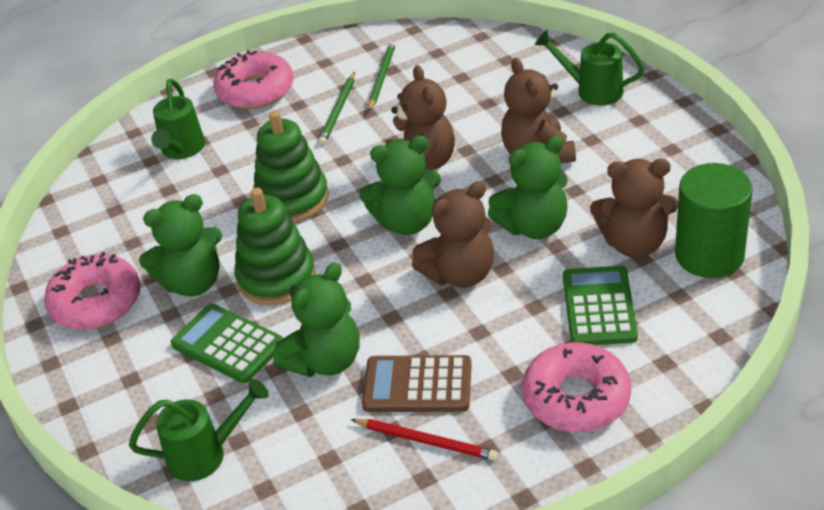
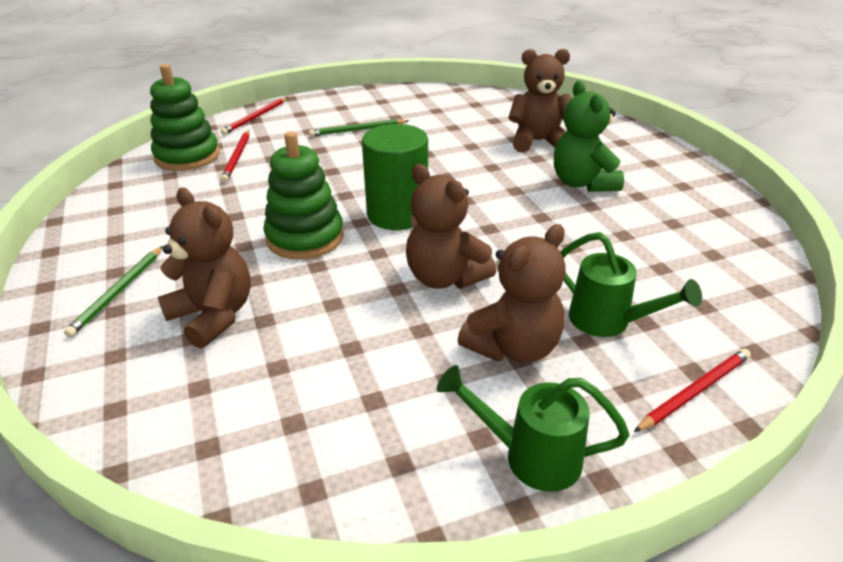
brown calculator: [362,355,472,412] = 1 -> none = 0
green calculator: [171,304,283,383] [563,266,638,345] = 2 -> none = 0
green teddy bear: [139,194,222,297] [273,262,359,377] [359,135,441,235] [488,136,568,239] = 4 -> [554,81,624,192] = 1
green watering can: [129,379,269,481] [151,79,205,159] [535,30,645,106] = 3 -> [437,365,629,492] [561,232,702,337] = 2
pink donut: [44,252,141,330] [214,50,294,109] [522,342,631,432] = 3 -> none = 0
red pencil: [351,419,498,461] = 1 -> [220,97,288,135] [221,130,249,182] [634,349,751,432] = 3

